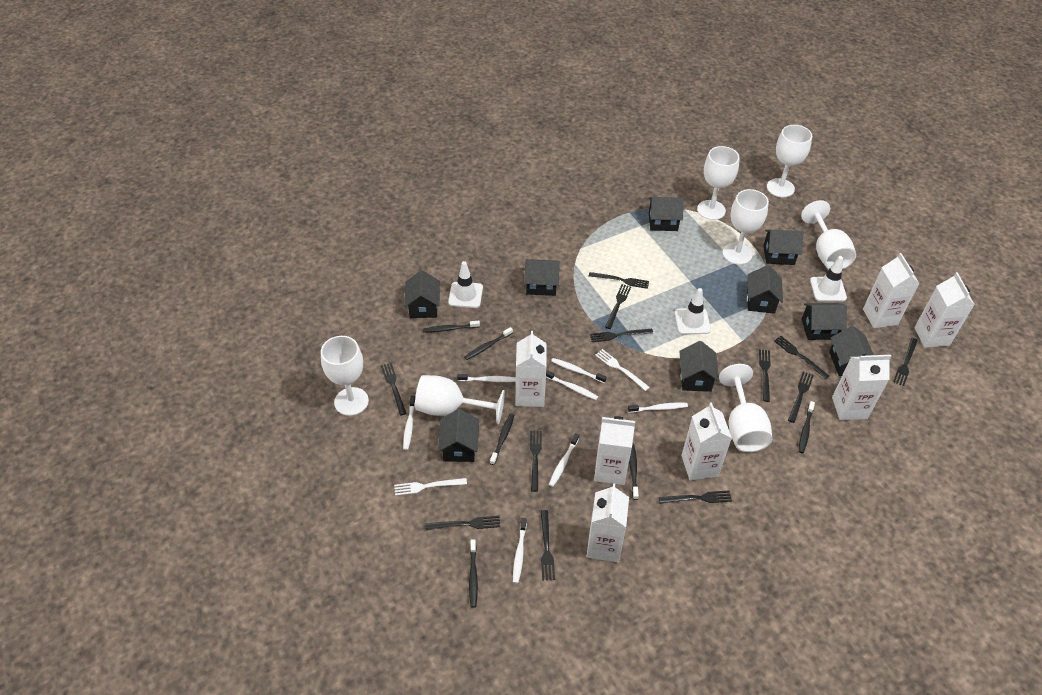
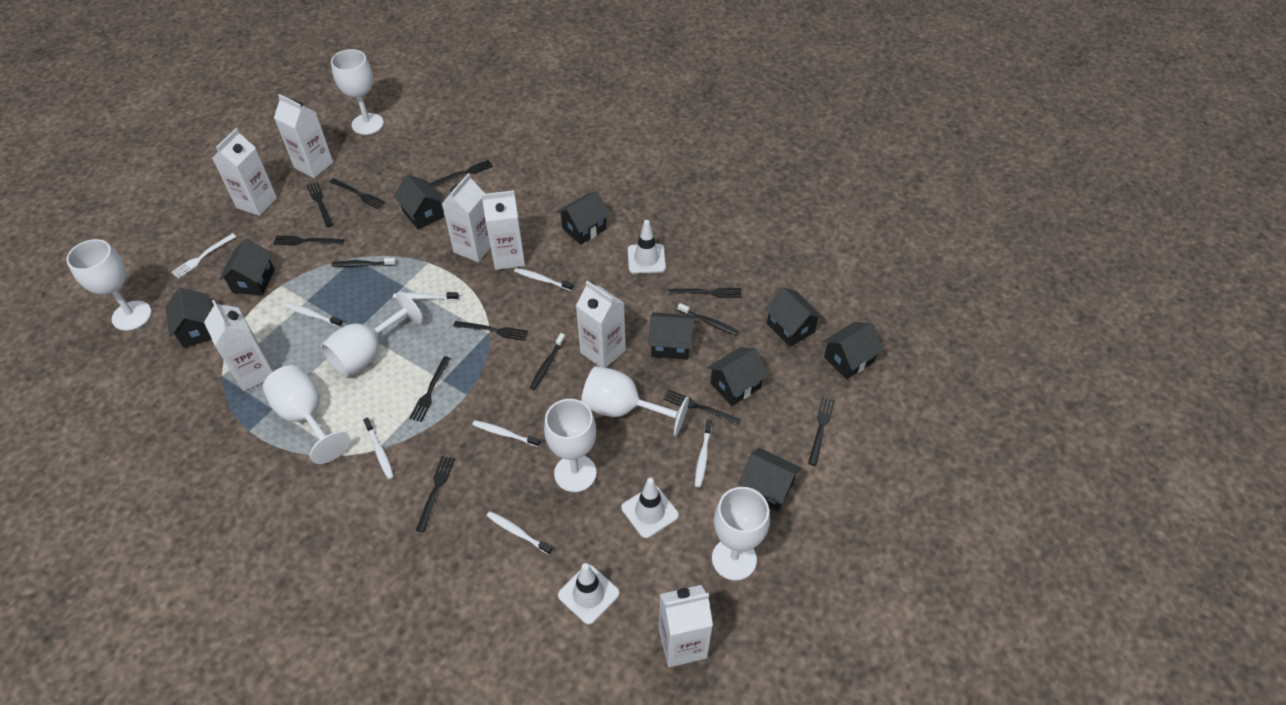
black fork: [381,363,407,416] [425,516,500,530] [530,431,542,492] [541,510,555,580] [589,272,649,289] [590,329,653,342] [605,284,631,329] [659,491,732,504] [759,349,771,402] [774,336,829,379] [788,371,814,423] [893,338,918,386] = 12 -> [273,235,344,245] [307,182,333,227] [330,178,385,209] [409,356,451,422] [416,456,455,532] [430,160,493,187] [453,321,528,341] [663,389,741,426] [669,288,741,298] [808,397,835,466] = 10
black toothbrush: [423,321,480,333] [464,327,513,360] [469,539,478,608] [490,414,514,465] [629,443,639,500] [799,401,815,453] = 6 -> [331,258,396,267] [530,333,566,390] [678,303,739,336] = 3
white fork: [394,478,467,496] [595,349,650,391] = 2 -> [171,233,237,278] = 1

